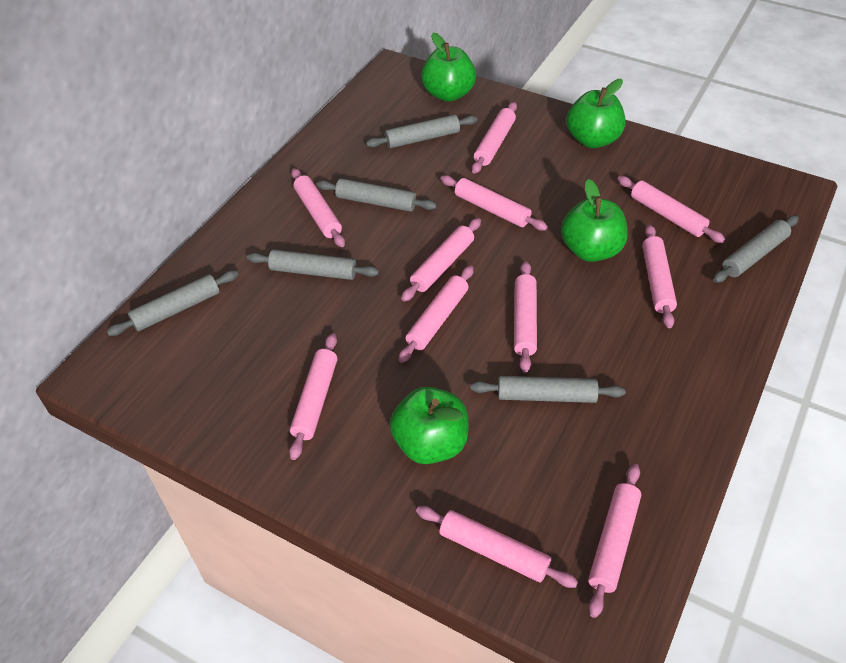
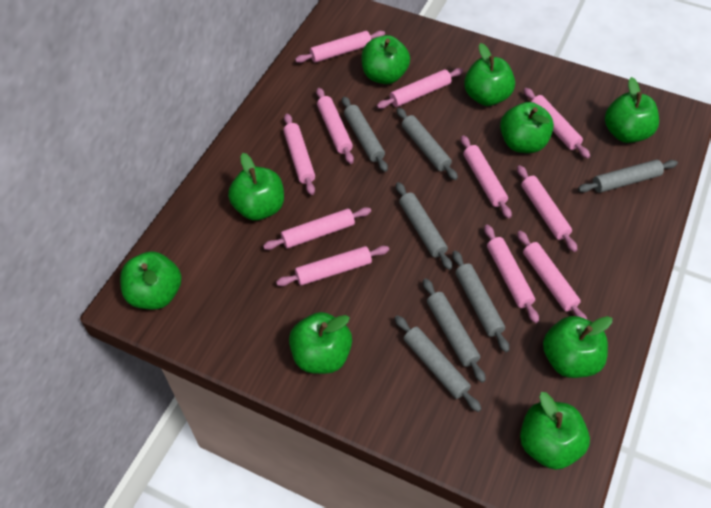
green apple: [390,387,468,464] [421,33,476,102] [561,179,628,262] [567,79,625,148] = 4 -> [120,251,182,310] [228,153,284,221] [289,312,352,374] [362,35,410,84] [464,43,515,106] [500,102,554,153] [520,392,590,470] [543,316,612,378] [605,77,659,143] = 9
grey rolling pin: [107,271,238,336] [247,249,379,280] [317,179,437,212] [366,115,478,148] [471,376,626,403] [713,216,799,283] = 6 -> [342,96,388,172] [395,315,481,412] [396,108,458,180] [396,182,452,270] [423,278,486,383] [452,250,509,352] [578,160,678,193] = 7

